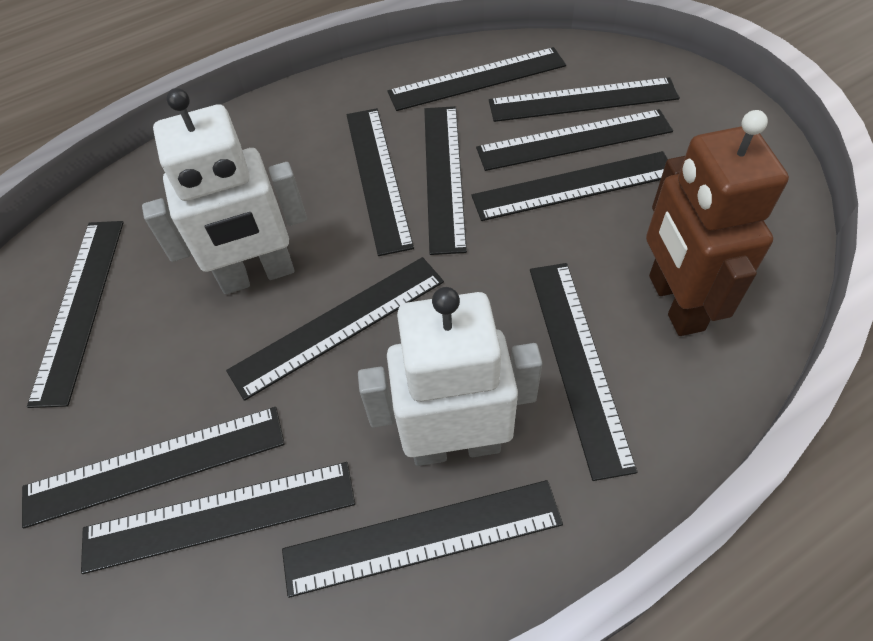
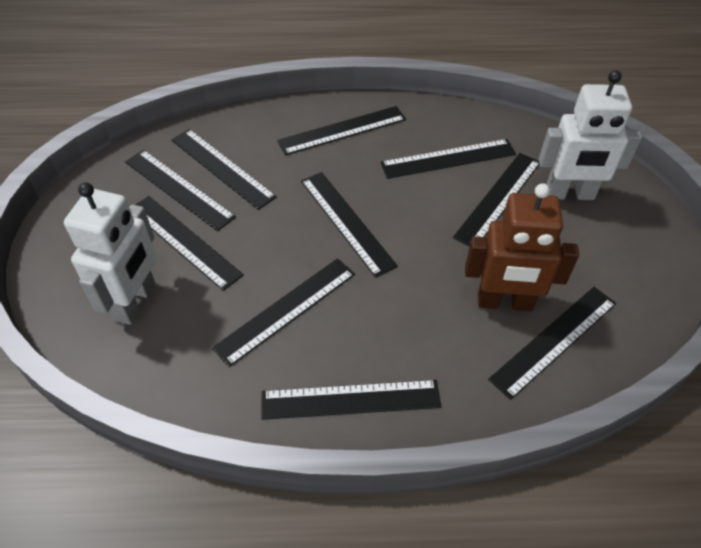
black ruler: [22,407,285,529] [27,221,124,408] [81,462,355,574] [226,257,444,401] [282,480,563,598] [347,108,414,256] [387,47,566,111] [424,106,467,255] [471,151,668,221] [476,109,673,171] [489,77,680,122] [530,263,638,481] = 12 -> [125,150,236,231] [135,196,244,291] [171,129,277,210] [212,258,355,367] [262,380,441,420] [277,106,406,155] [301,172,398,278] [380,139,516,179] [453,153,539,246] [488,287,616,400] = 10

